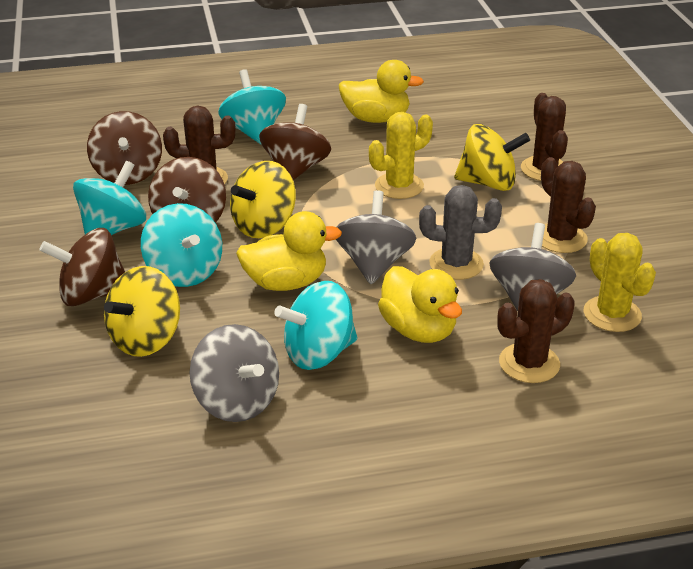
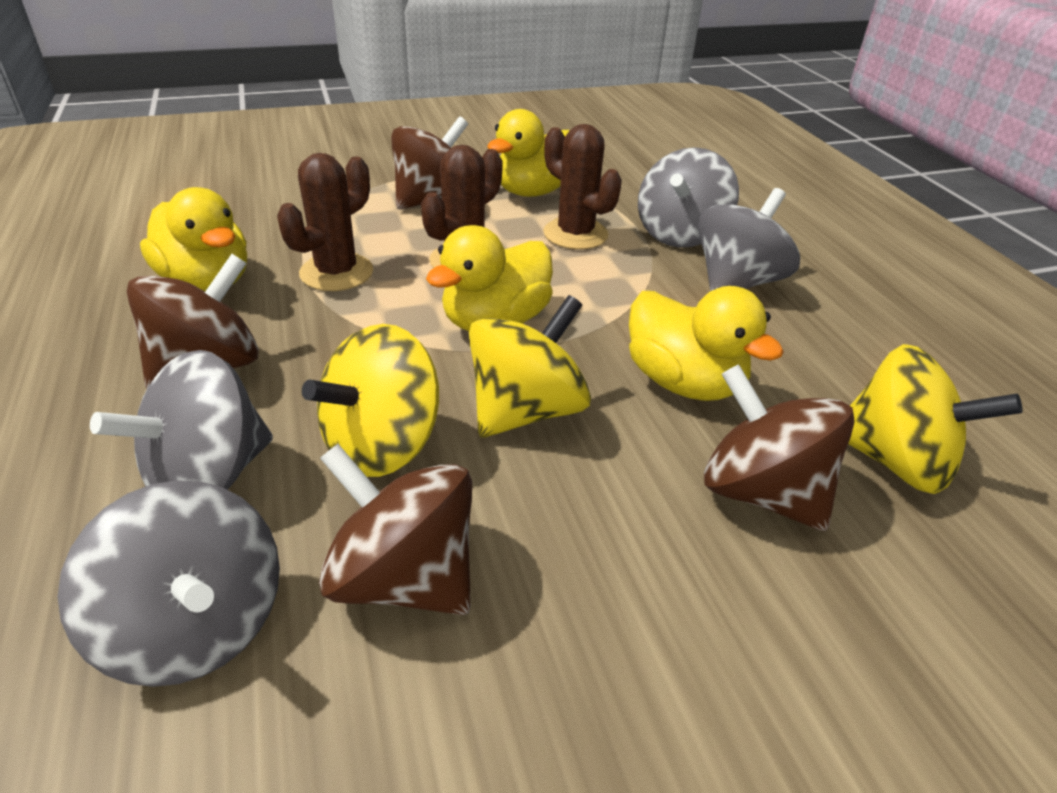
brown cactus: [163,106,236,184] [497,279,575,383] [521,93,568,181] [541,157,596,253] = 4 -> [277,153,373,291] [421,145,503,268] [543,124,622,250] = 3
grey cactus: [419,185,502,280] = 1 -> none = 0
grey spinning top: [189,324,279,422] [336,190,416,284] [489,223,576,311] = 3 -> [58,480,280,687] [90,350,273,490] [638,147,739,248] [698,188,800,291] = 4
turquoise spinning top: [73,161,146,235] [141,203,222,287] [218,69,286,145] [274,281,357,370] = 4 -> none = 0
yellow cactus: [369,112,433,199] [584,233,656,332] = 2 -> none = 0
yellow duck: [236,211,342,291] [339,60,424,123] [378,266,462,343] = 3 -> [140,187,247,291] [426,225,553,331] [487,109,569,197] [629,286,784,401] = 4

